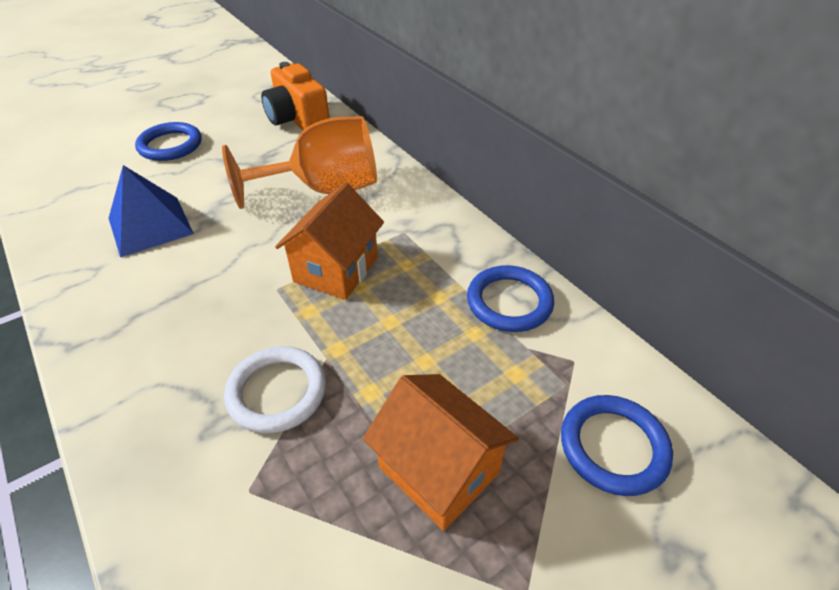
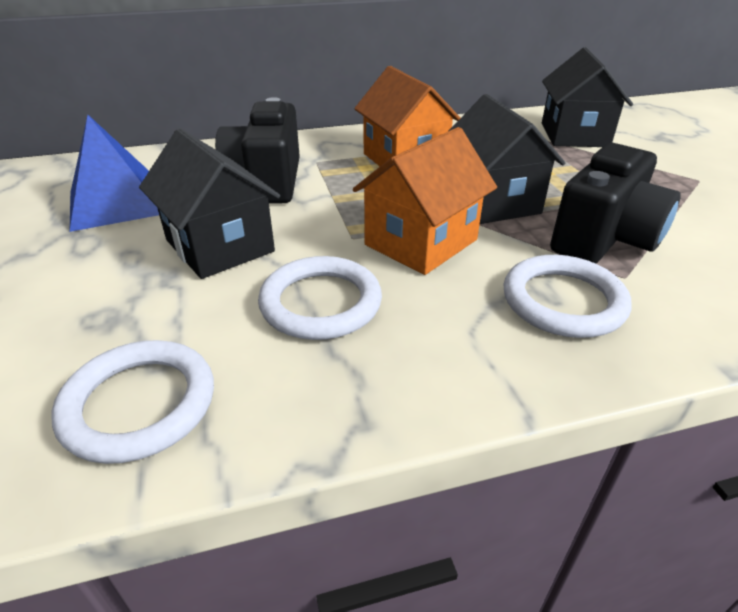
black camera: none = 0 -> [215,97,300,204] [550,143,681,264] = 2
black house: none = 0 -> [139,129,280,279] [449,94,565,224] [542,47,633,147] = 3
blue ring: [135,122,202,161] [467,265,554,332] [561,395,673,496] = 3 -> none = 0
orange camera: [261,62,329,130] = 1 -> none = 0
orange goblet: [222,116,377,209] = 1 -> none = 0
white ring: [224,346,326,434] = 1 -> [51,340,214,464] [258,256,382,340] [503,255,632,338] = 3

